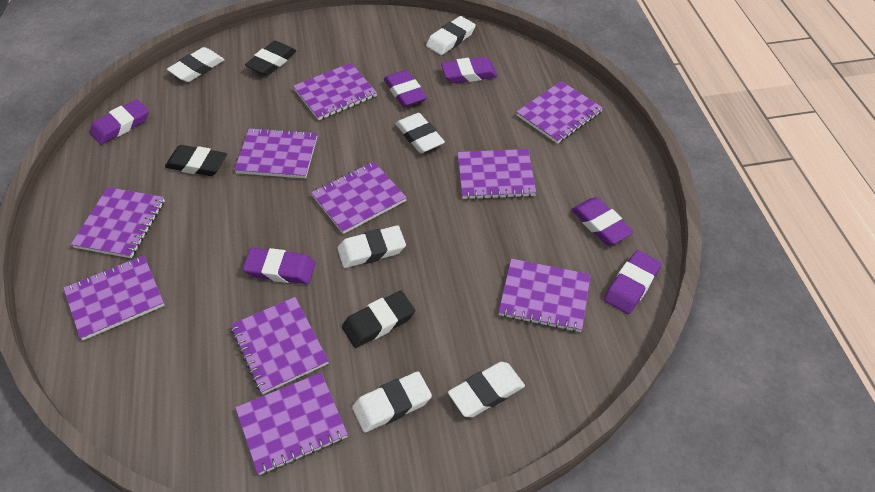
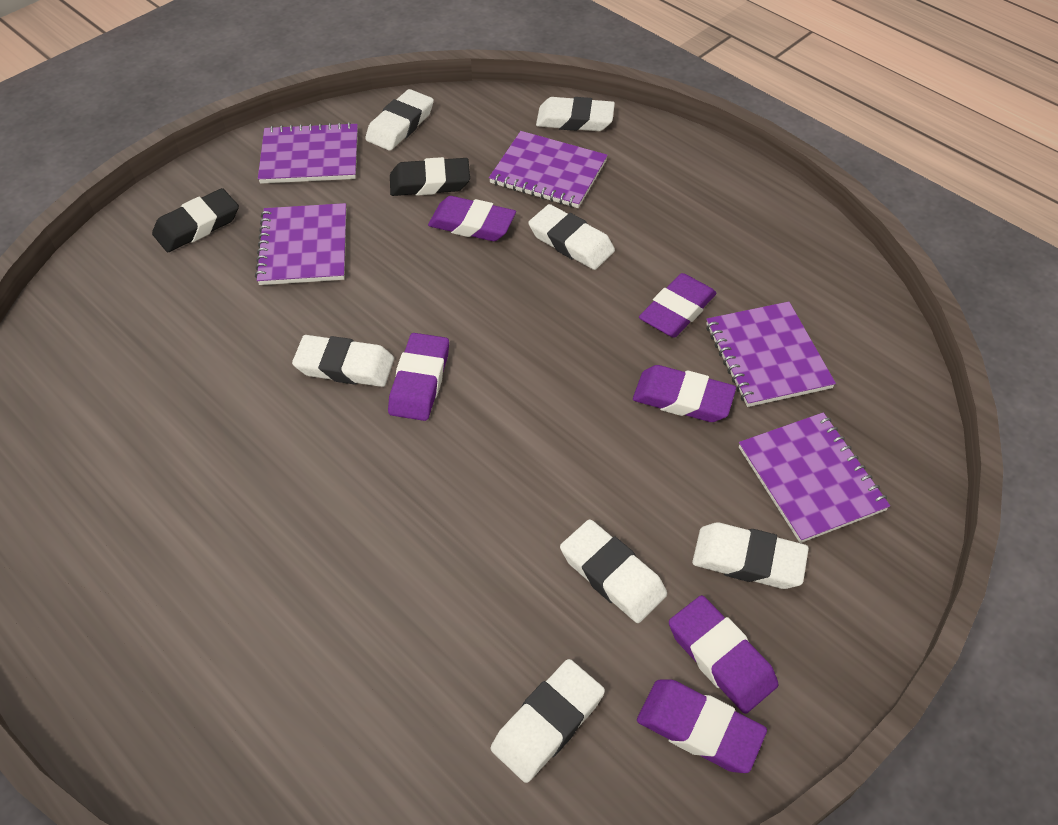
black eraser: [165,145,227,176] [245,41,297,76] [342,291,415,348] = 3 -> [152,188,239,252] [390,157,470,196] = 2
purple notebook: [63,255,165,341] [71,187,165,258] [231,297,329,395] [234,128,317,178] [235,373,348,475] [293,63,377,120] [311,161,407,234] [457,149,536,200] [498,259,591,332] [516,81,603,144] = 10 -> [255,203,346,285] [258,122,358,184] [489,131,608,208] [706,302,836,407] [739,412,890,543] = 5
white eraser: [167,47,225,82] [337,225,406,268] [352,371,432,433] [396,113,445,153] [426,16,476,55] [448,362,525,417] = 6 -> [292,335,394,387] [365,89,434,151] [491,659,605,783] [528,204,615,270] [536,97,615,131] [560,519,667,623] [692,522,809,589] = 7

